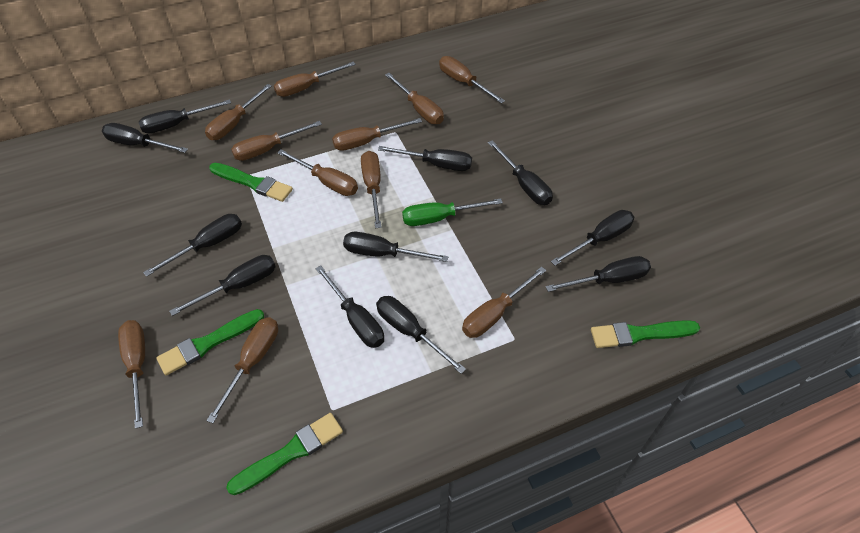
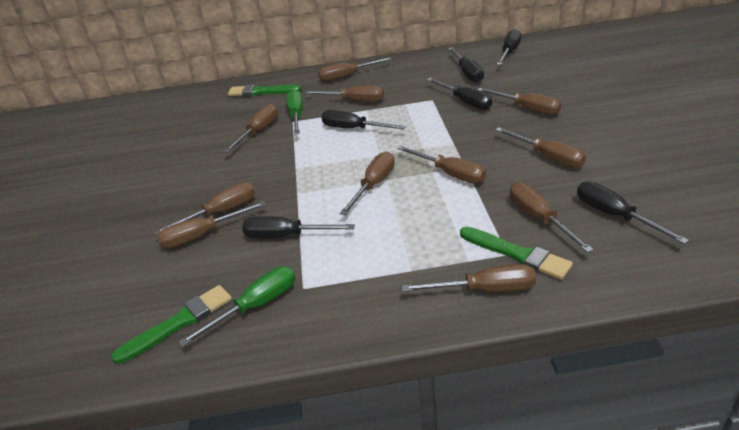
black screwdriver: [102,123,188,153] [139,99,231,134] [143,214,242,277] [169,255,276,316] [315,265,384,348] [343,232,448,262] [376,296,466,374] [378,146,472,171] [488,140,553,205] [546,256,651,292] [551,210,634,266] = 11 -> [242,216,355,238] [321,110,406,129] [427,78,492,110] [449,47,484,83] [497,29,521,65] [577,181,689,244] = 6
green brush: [156,309,264,375] [209,163,293,202] [226,413,343,495] [591,320,700,348] = 4 -> [111,285,232,364] [228,85,301,96] [460,227,573,280] = 3
green screwdriver: [402,198,503,226] = 1 -> [179,266,295,347] [286,90,303,135] = 2

